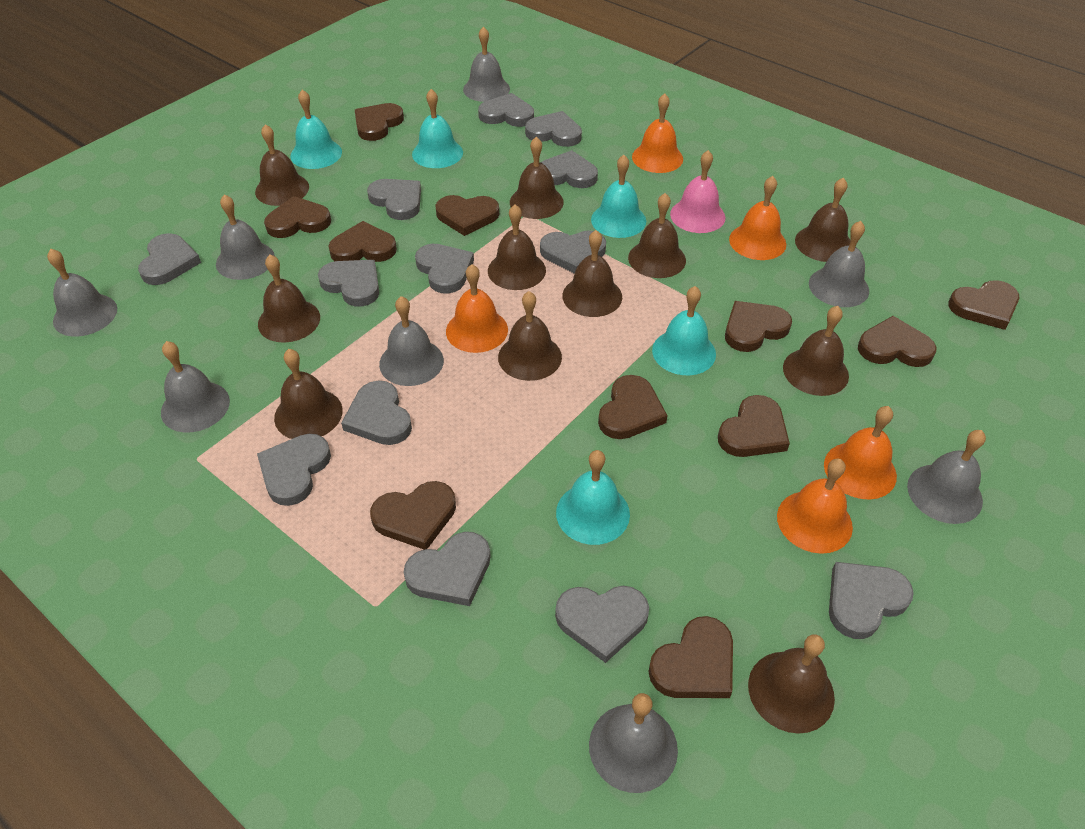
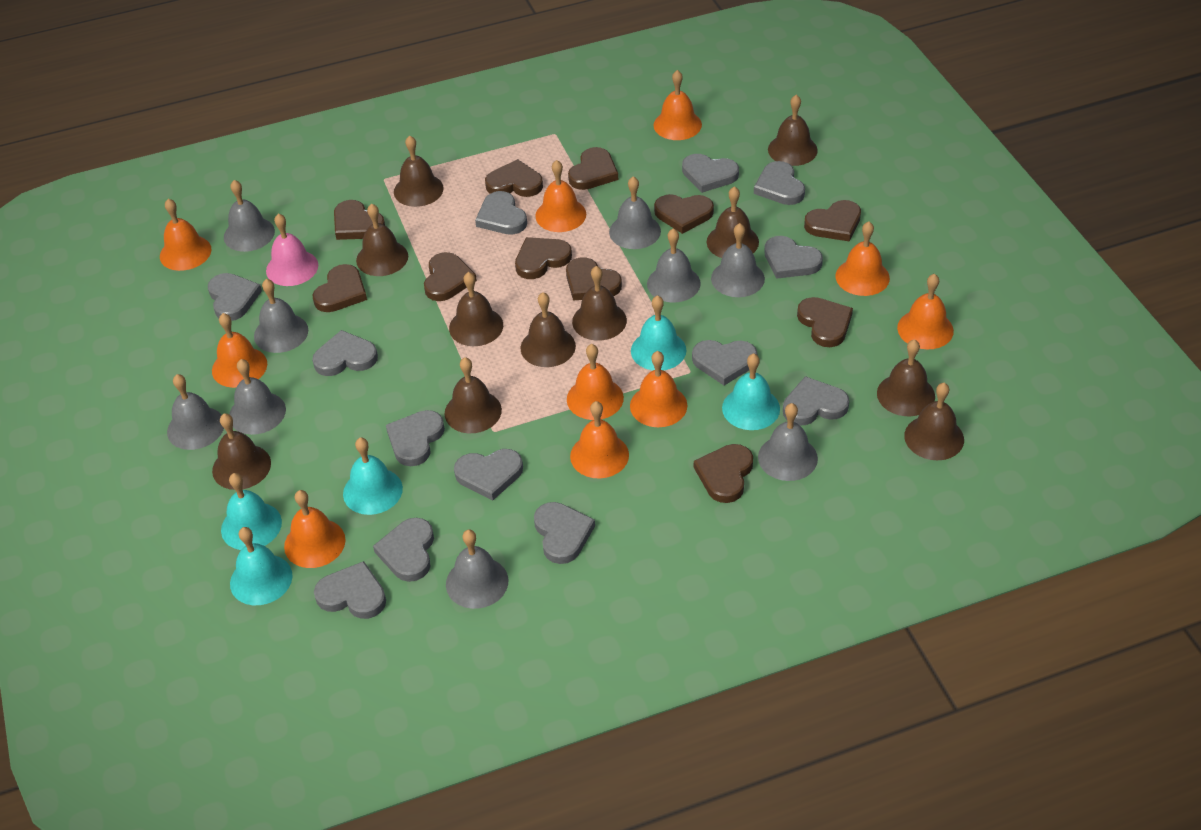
grey bell: [47,249,117,336] [161,341,230,433] [216,194,275,280] [379,296,444,386] [463,26,510,102] [589,693,678,793] [809,221,869,307] [907,430,986,524] = 8 -> [167,374,224,450] [224,180,275,252] [229,359,286,435] [254,279,308,353] [446,530,508,609] [609,176,661,249] [647,228,701,303] [711,223,765,297] [758,403,818,481] = 9
orange bell: [446,264,508,353] [632,93,683,173] [729,176,786,260] [777,459,853,554] [824,406,897,499] = 5 -> [160,199,211,271] [212,313,267,388] [284,490,346,568] [535,160,586,232] [567,344,624,420] [570,401,629,478] [630,351,687,427] [653,70,702,140] [836,222,890,296] [897,274,954,349] = 10

